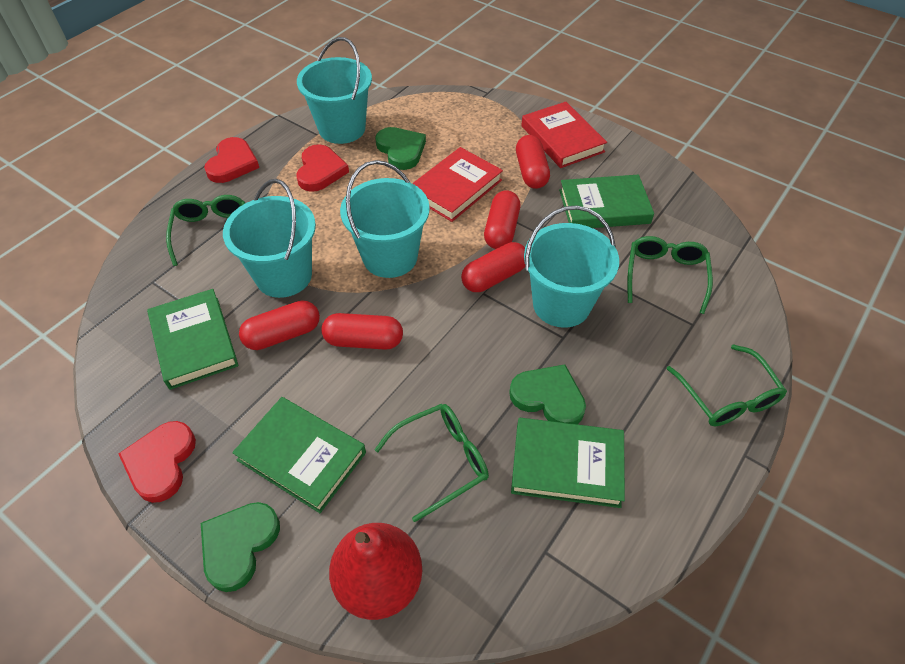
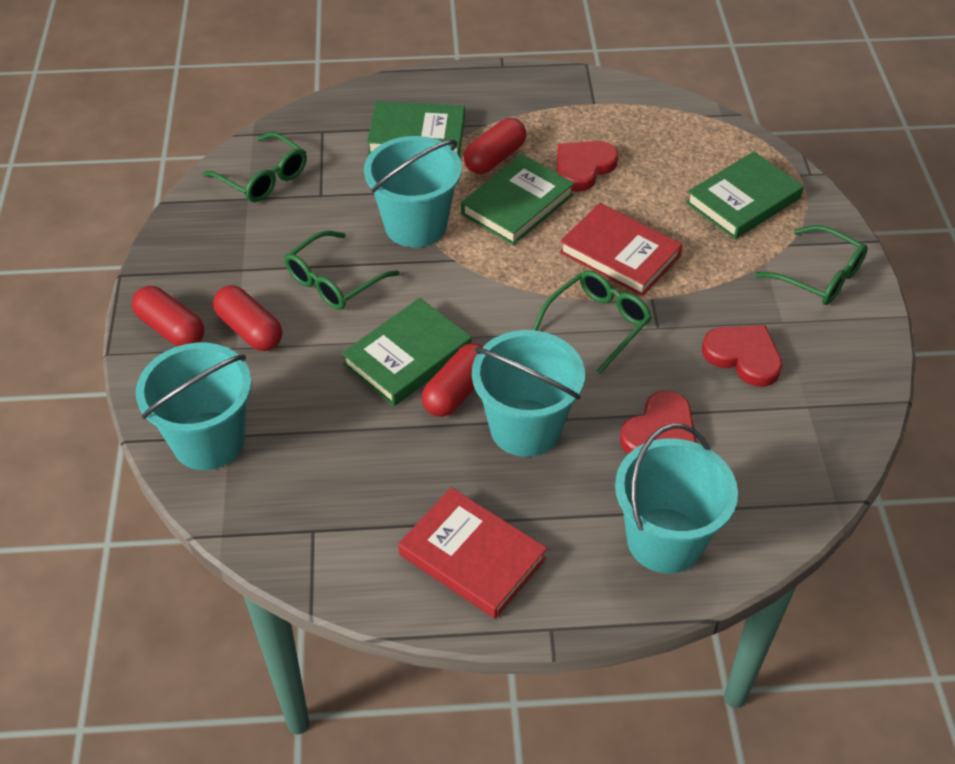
green heart: [201,502,280,592] [375,127,426,170] [509,364,586,424] = 3 -> none = 0
red capsule: [239,300,320,350] [321,313,403,350] [461,242,525,292] [484,190,520,249] [516,135,550,189] = 5 -> [132,286,204,346] [213,285,282,351] [421,343,483,417] [464,118,526,174] = 4
red pear: [329,523,422,620] = 1 -> none = 0

